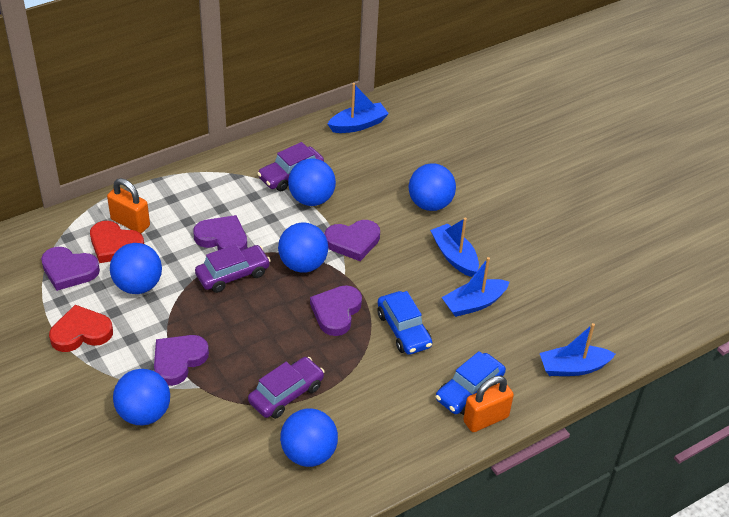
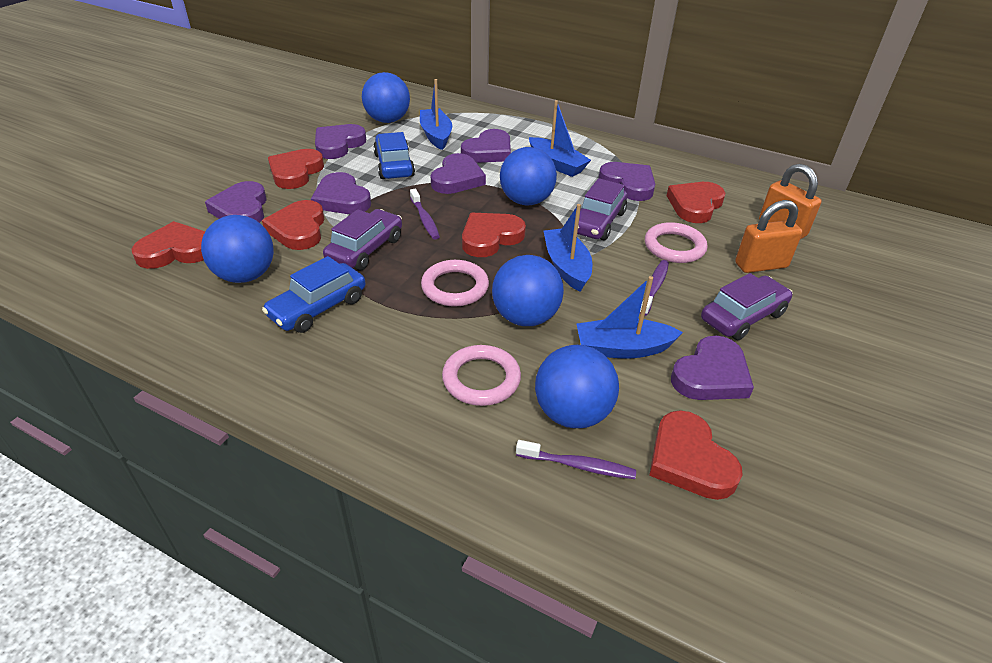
blue ball: [110,243,162,294] [113,369,170,425] [278,222,328,273] [280,408,338,467] [288,158,336,206] [409,164,456,211] = 6 -> [201,215,274,283] [362,72,410,123] [492,255,564,326] [500,147,557,206] [535,345,619,428] = 5
pink ring: none = 0 -> [421,260,489,307] [442,345,521,406] [645,222,708,263] = 3
purple heart: [41,247,100,291] [154,335,209,386] [193,215,247,250] [310,285,362,336] [324,220,380,261] = 5 -> [205,181,267,223] [311,172,371,214] [315,124,366,159] [431,153,486,194] [461,129,511,163] [599,162,655,201] [671,336,754,400] = 7
purple toothbrush: none = 0 -> [410,189,440,239] [516,440,636,479] [640,260,669,316] = 3
red heart: [49,305,113,352] [90,221,144,263] = 2 -> [131,221,205,269] [262,200,324,250] [268,149,324,189] [462,213,526,257] [649,410,743,500] [667,182,725,223] = 6

